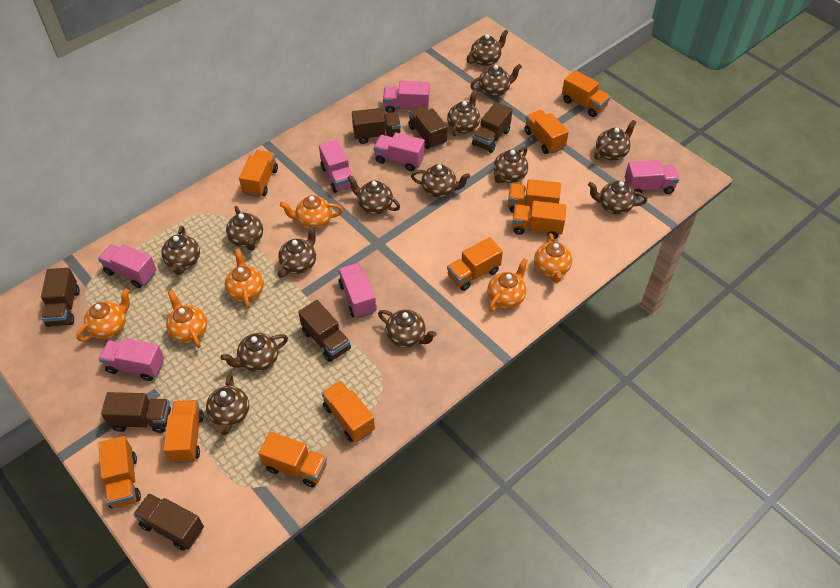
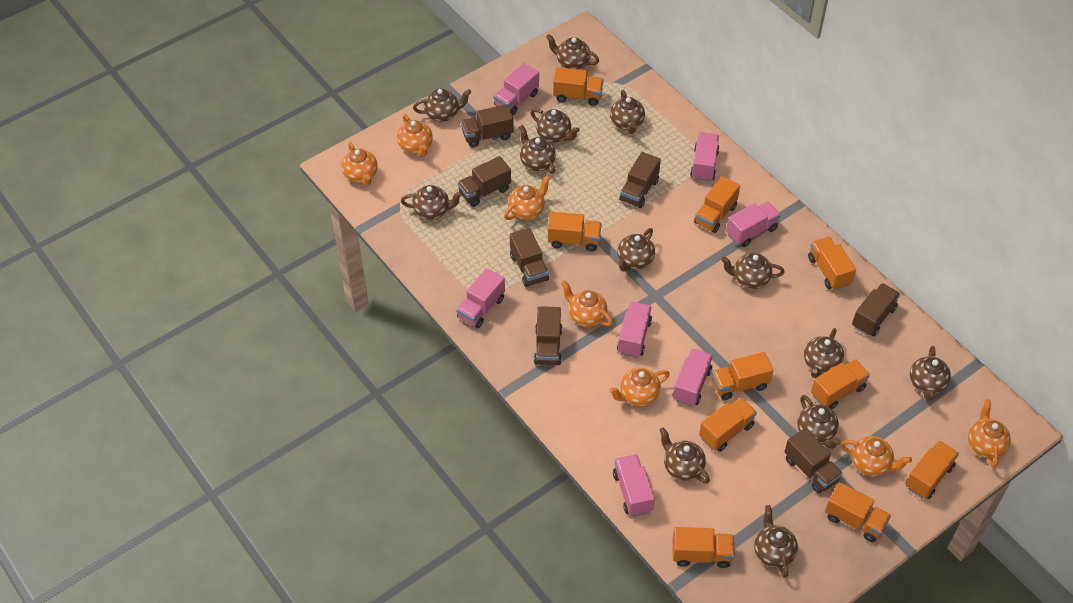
brown teapot: [161,226,200,275] [206,374,249,435] [220,333,288,372] [226,206,263,251] [278,224,316,278] [347,175,400,214] [378,309,437,347] [411,164,470,198] [447,90,480,136] [466,29,508,66] [470,64,522,97] [494,146,528,183] [588,181,647,215] [594,120,636,161] = 14 -> [401,185,463,220] [413,88,471,122] [519,125,556,174] [531,109,580,143] [546,34,599,69] [610,90,645,134] [618,228,655,271] [660,427,710,484] [721,253,785,289] [754,505,798,578] [797,395,841,449] [804,328,844,378] [910,346,951,401] = 13
orange teapot: [76,289,130,341] [166,290,207,348] [225,248,264,309] [280,195,343,229] [488,259,528,312] [534,233,572,283] = 6 -> [342,142,378,186] [397,114,433,156] [504,175,551,220] [561,280,613,327] [609,368,670,406] [840,436,912,476] [968,399,1011,468] = 7

